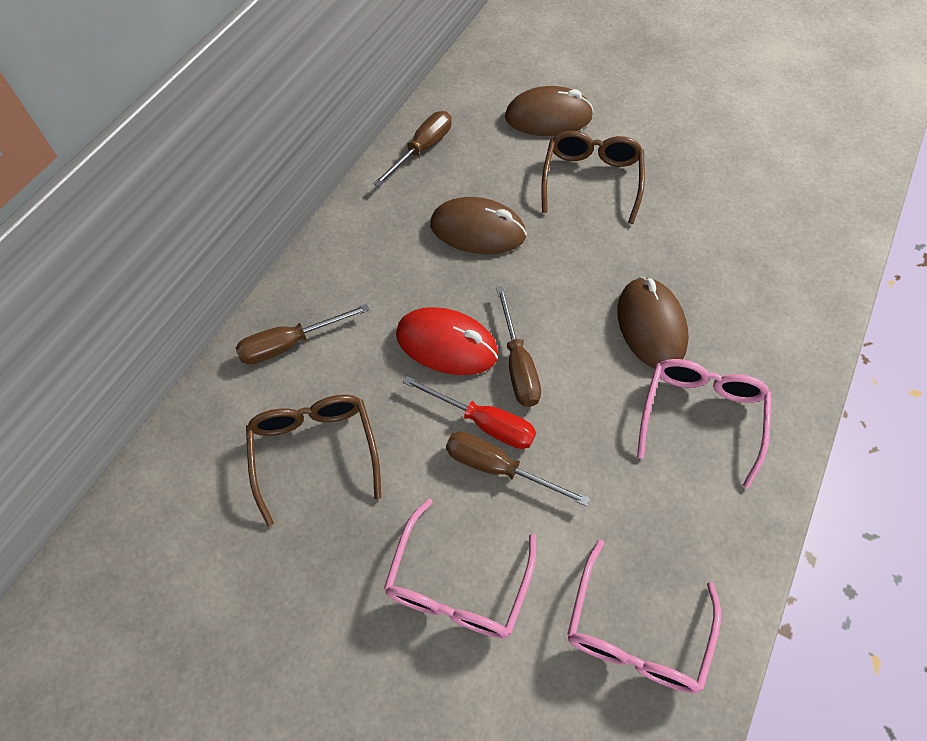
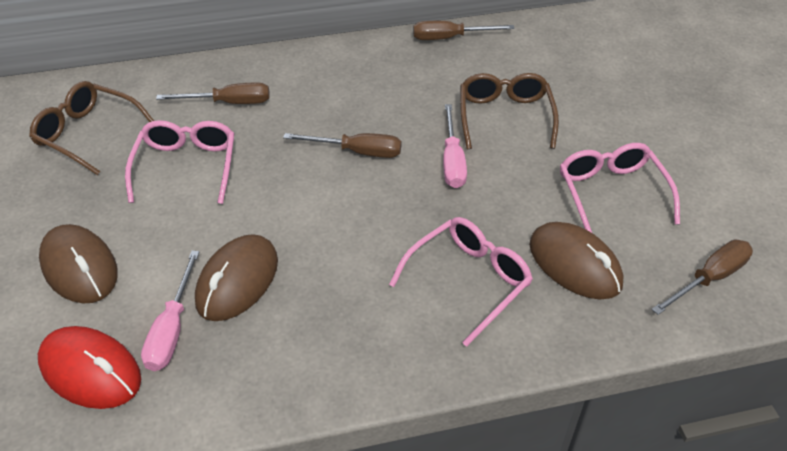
pink screwdriver: none = 0 -> [141,251,199,371] [443,104,467,188] = 2
red screwdriver: [403,376,536,449] = 1 -> none = 0

